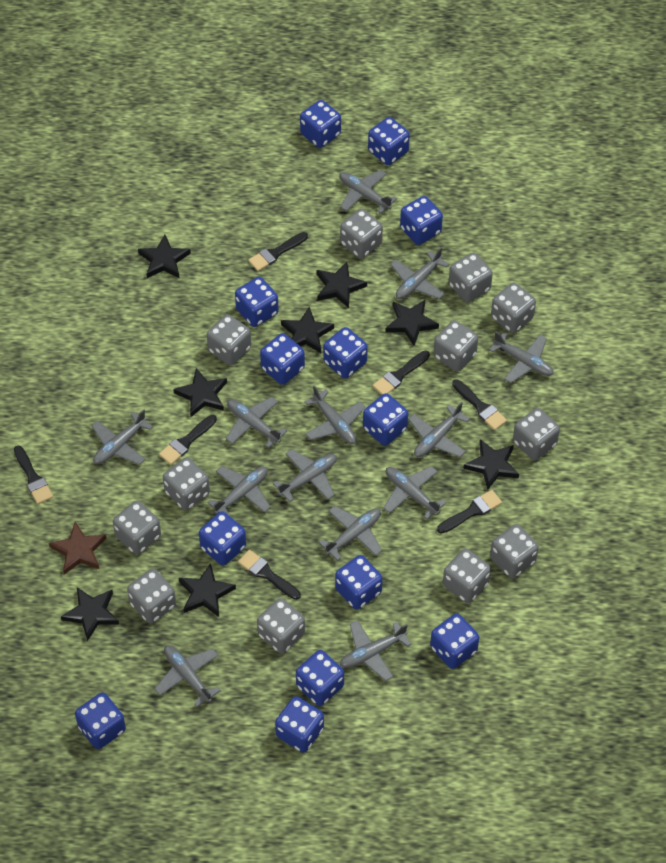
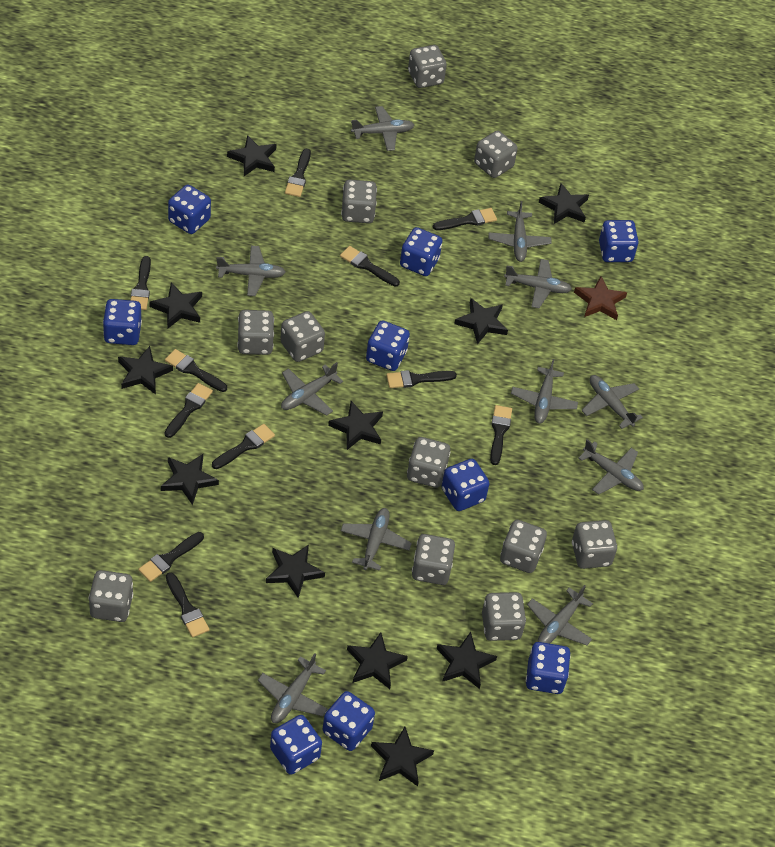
black brush: [14,446,53,504] [159,415,217,465] [238,550,301,600] [248,232,308,271] [373,351,430,395] [437,490,502,534] [452,379,507,430] = 7 -> [131,256,151,310] [138,532,204,582] [165,349,227,392] [165,383,213,438] [166,572,209,637] [212,424,275,469] [285,149,311,197] [340,246,400,287] [386,370,457,388] [433,208,497,230] [490,405,512,465] = 11
black star: [61,587,119,641] [138,235,191,278] [173,368,227,417] [179,563,236,617] [281,307,334,353] [317,262,367,308] [386,300,439,345] [463,439,519,490] = 8 -> [118,346,173,394] [149,283,202,329] [161,454,219,505] [227,135,277,176] [266,544,325,598] [328,401,383,450] [347,632,408,689] [371,727,434,786] [437,632,497,689] [454,298,508,344] [539,183,589,224] = 11
blue dice: [75,692,126,749] [199,511,246,566] [235,277,279,327] [260,333,305,385] [275,696,324,753] [296,650,344,706] [300,100,341,148] [323,327,368,379] [335,555,382,610] [363,393,408,446] [368,117,410,165] [400,196,443,245] [430,613,479,669] = 13 -> [103,299,142,345] [168,184,211,234] [270,715,322,775] [323,691,375,751] [366,321,410,371] [400,227,442,276] [442,459,490,511] [526,642,571,694] [599,220,639,262] = 9
grey dice: [113,501,161,555] [127,569,176,624] [163,457,210,511] [207,314,251,365] [257,598,305,654] [340,209,383,259] [434,320,478,372] [443,549,491,603] [449,253,493,303] [490,524,539,578] [491,283,536,333] [513,408,560,460] = 12 -> [89,570,133,622] [237,310,274,355] [280,311,325,362] [341,180,377,223] [407,437,450,488] [408,45,447,88] [412,534,455,585] [474,131,518,178] [482,592,526,641] [500,520,547,573] [572,520,617,569] = 11
grey plane: [92,409,153,465] [154,645,221,707] [207,466,270,516] [226,397,287,448] [273,449,337,502] [305,385,366,444] [319,506,382,561] [339,170,397,214] [340,620,411,681] [384,466,446,519] [390,248,449,299] [408,402,470,457] [489,331,554,383] = 13 -> [216,246,286,296] [258,653,328,723] [281,362,343,416] [341,508,412,571] [351,106,414,151] [488,201,552,262] [504,259,572,308] [511,359,578,424] [527,585,593,645] [578,439,644,495] [581,375,643,429] = 11

